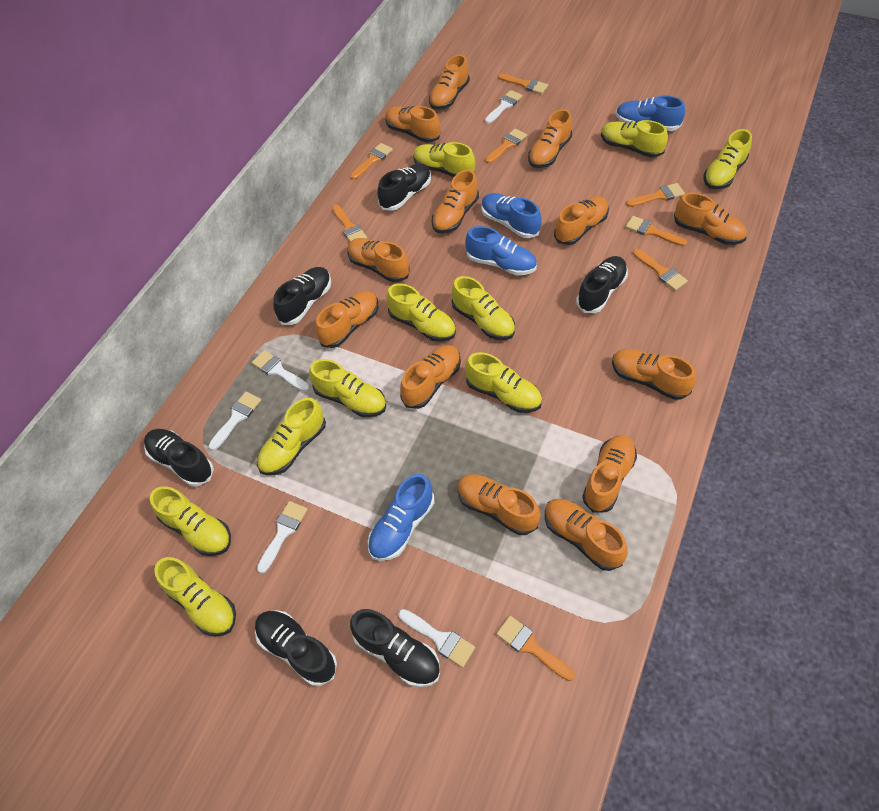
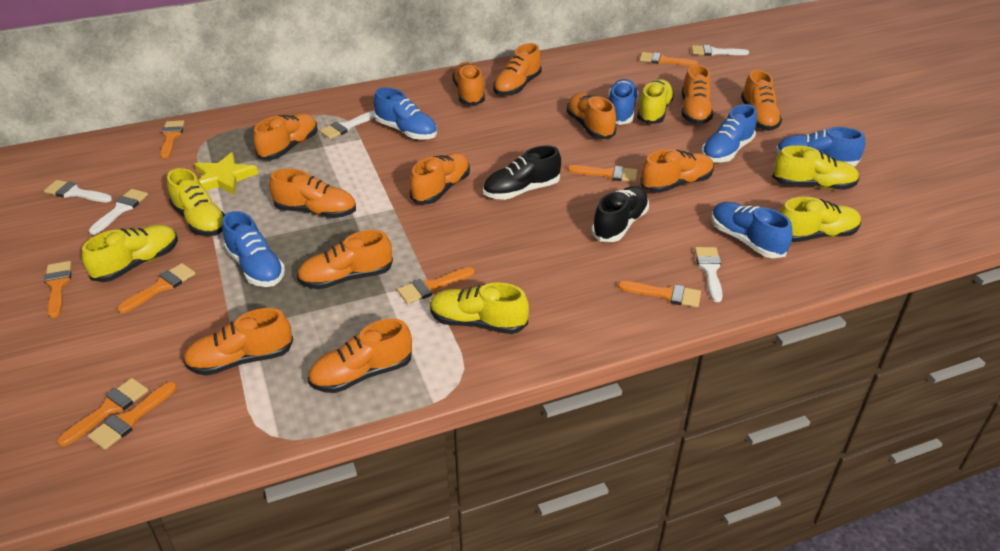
black shoe: [144,429,214,486] [255,610,337,686] [273,267,331,325] [350,609,440,687] [377,163,431,211] [576,256,628,313] = 6 -> [483,145,561,200] [591,186,649,242] = 2
blue shoe: [368,474,434,561] [465,226,537,276] [481,193,541,238] [616,95,685,131] = 4 -> [222,211,285,287] [374,87,437,140] [608,79,639,125] [701,104,757,162] [711,202,792,258] [776,127,865,166] = 6
orange brush: [332,205,367,241] [350,143,393,180] [485,129,527,163] [496,616,575,681] [498,74,548,94] [626,183,685,207] [626,216,687,246] [633,249,688,291] = 8 -> [44,261,72,318] [57,378,148,447] [88,382,177,450] [117,263,196,313] [160,120,185,159] [397,267,475,304] [568,165,638,182] [618,281,701,307] [640,52,698,66] = 9
orange shoe: [315,291,378,348] [348,238,410,282] [385,106,440,143] [400,345,461,409] [429,54,470,110] [432,170,479,233] [457,474,541,535] [528,109,572,168] [545,498,628,571] [554,196,609,245] [582,435,637,513] [612,349,696,400] [674,193,747,245] = 13 -> [183,308,293,376] [253,113,318,160] [269,169,356,218] [297,230,393,289] [308,319,412,393] [410,153,470,204] [452,62,485,106] [493,43,542,96] [566,93,616,139] [640,149,714,193] [682,64,713,124] [741,70,782,131] = 12
yellow shoe: [150,486,231,556] [154,557,236,636] [257,398,326,475] [309,359,386,417] [387,284,456,342] [413,142,475,177] [452,276,515,340] [465,352,542,413] [601,120,668,158] [703,129,752,189] = 10 -> [82,225,178,282] [167,168,225,236] [430,282,529,334] [637,79,674,124] [772,145,860,190] [780,197,861,242] = 6
yellow star: none = 0 -> [194,152,258,195] = 1

